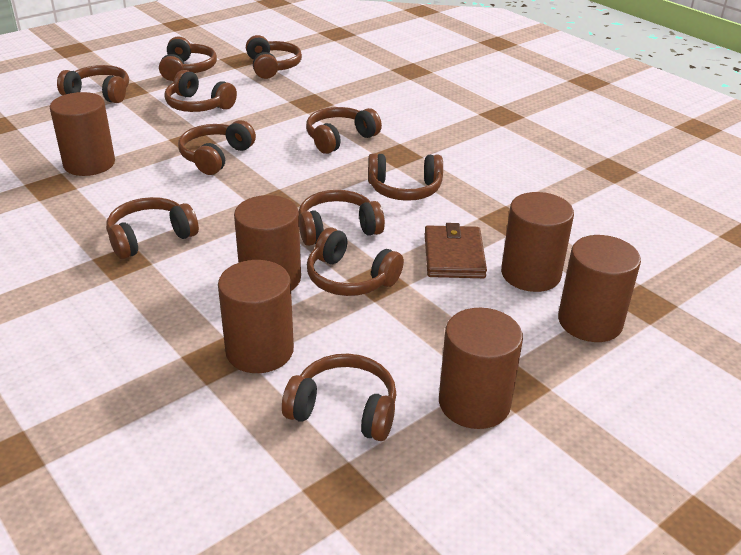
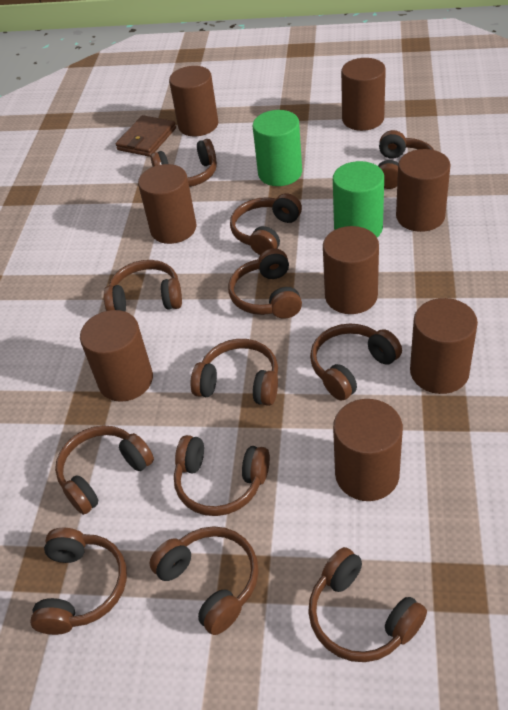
brown cylinder: [50,92,115,176] [218,260,294,373] [234,195,301,291] [439,308,523,429] [501,192,574,292] [558,235,641,342] = 6 -> [80,310,153,402] [138,164,196,244] [169,66,218,136] [323,226,379,314] [333,399,403,501] [341,58,386,131] [396,149,451,232] [410,298,478,394] = 8
brown headphones: [57,65,129,103] [106,197,199,259] [159,36,217,81] [164,70,237,112] [178,120,256,175] [246,35,302,79] [282,354,397,441] [299,190,385,246] [306,107,382,154] [307,227,404,296] [368,153,443,201] = 11 -> [30,528,127,635] [55,425,154,515] [104,260,182,311] [149,526,259,635] [150,139,217,187] [174,435,270,516] [191,339,278,406] [228,248,302,319] [230,193,302,255] [308,547,427,662] [310,323,402,401] [378,130,434,189] = 12
green cylinder: none = 0 -> [253,110,302,186] [333,161,384,237] = 2

